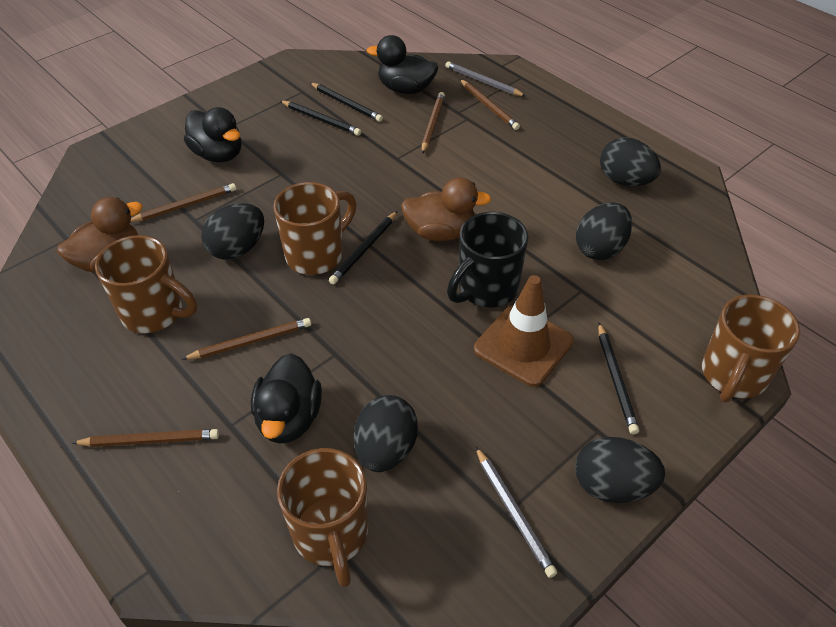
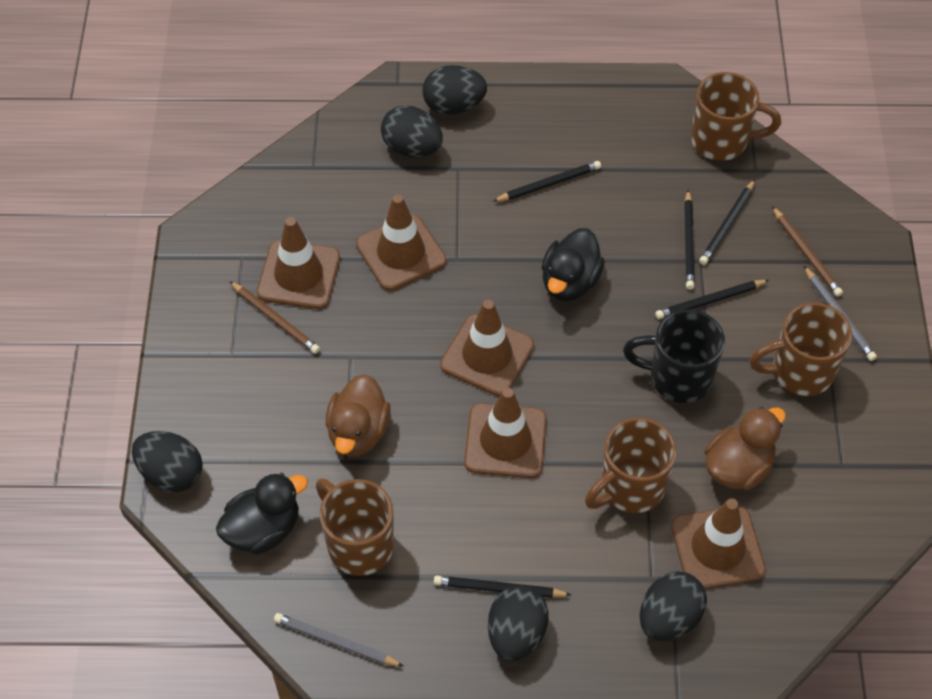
black duck: [184,107,241,162] [251,353,322,444] [367,35,438,94] = 3 -> [216,473,308,555] [542,228,605,301] = 2
black pencil: [281,100,361,136] [310,83,383,122] [329,211,397,285] [598,323,639,434] = 4 -> [434,575,571,598] [493,161,601,202] [655,280,769,319] [684,190,695,289] [699,179,755,265] = 5
brown pencil: [72,429,219,447] [130,183,236,222] [182,318,311,360] [422,92,445,154] [460,79,520,130] = 5 -> [229,281,320,354] [772,206,843,297] = 2
brown traffic cone: [474,275,574,387] = 1 -> [257,217,340,309] [356,194,446,291] [440,300,534,396] [464,388,547,478] [671,498,766,589] = 5

